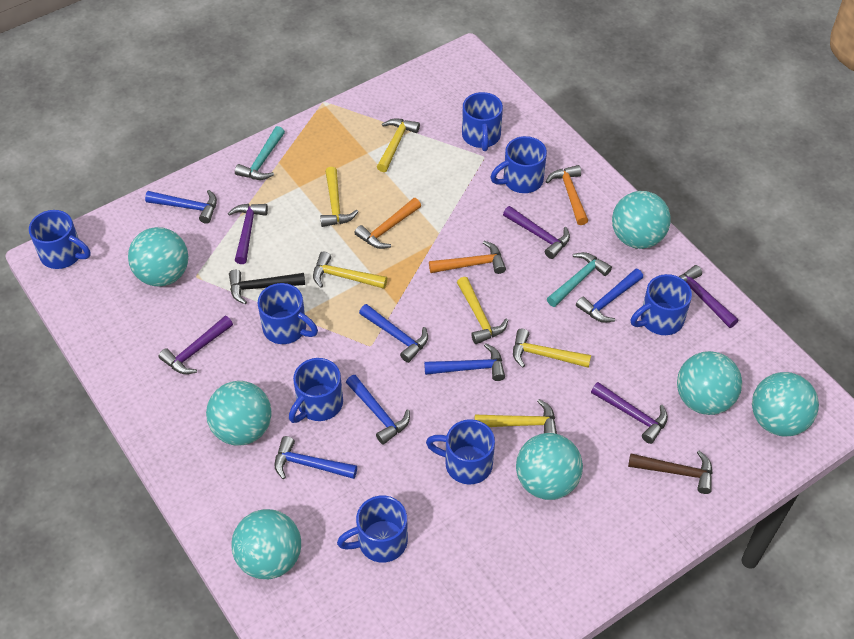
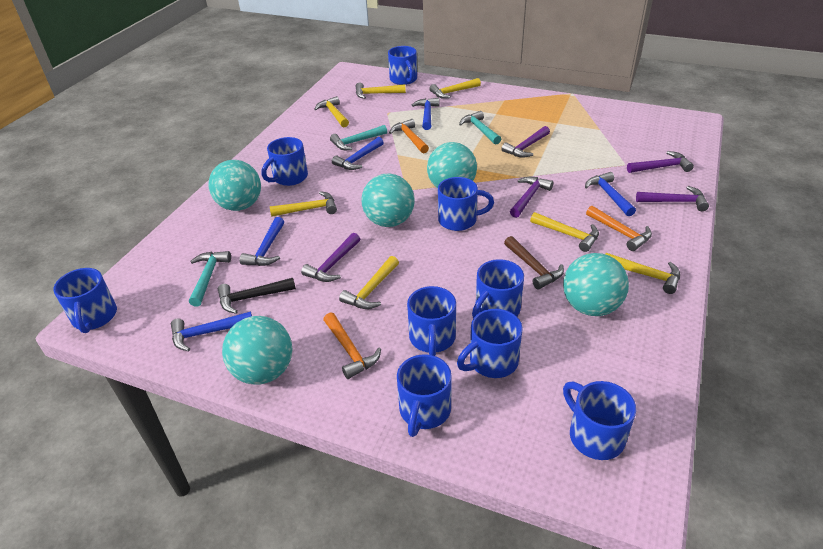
blue hammer: [145,190,217,224] [274,436,357,479] [346,375,410,445] [359,304,428,363] [424,343,505,381] [576,269,643,322] = 6 -> [171,311,252,351] [240,217,284,266] [332,137,384,170] [412,98,440,130] [585,172,636,216] = 5
blue mug: [29,210,90,269] [258,283,318,344] [289,358,343,423] [337,496,408,562] [426,419,495,485] [462,92,503,151] [490,136,547,193] [630,274,692,335] = 8 -> [53,268,117,333] [262,137,308,186] [388,46,417,85] [397,354,452,437] [407,286,456,356] [438,177,494,231] [457,309,523,378] [472,259,524,318] [563,381,636,460] = 9
turquoise ball: [128,227,188,286] [206,381,272,446] [231,509,301,579] [516,433,583,500] [612,191,671,249] [677,351,742,415] [752,372,819,437] = 7 -> [208,160,261,211] [222,316,292,385] [361,174,415,227] [427,142,477,188] [563,253,629,316] = 5
turquoise hammer: [235,126,285,180] [547,252,612,307] = 2 -> [189,251,231,306] [330,125,387,150] [459,111,501,144] = 3
yellow hammer: [313,252,387,289] [320,167,359,227] [377,118,420,172] [457,277,508,344] [475,399,557,434] [513,329,591,368] = 6 -> [270,191,337,217] [314,96,349,127] [339,256,399,309] [356,83,406,99] [429,78,481,99] [530,212,599,252] [605,253,680,294] = 7

